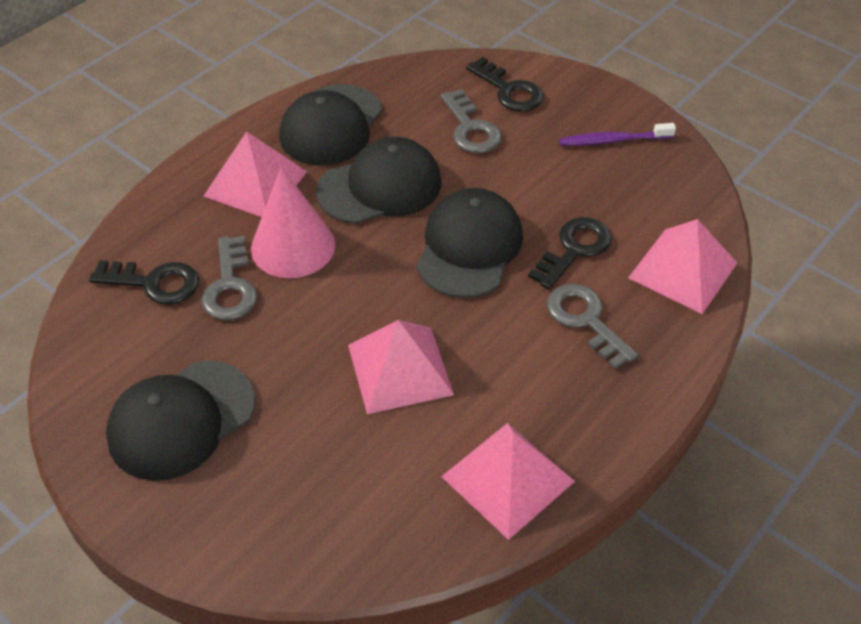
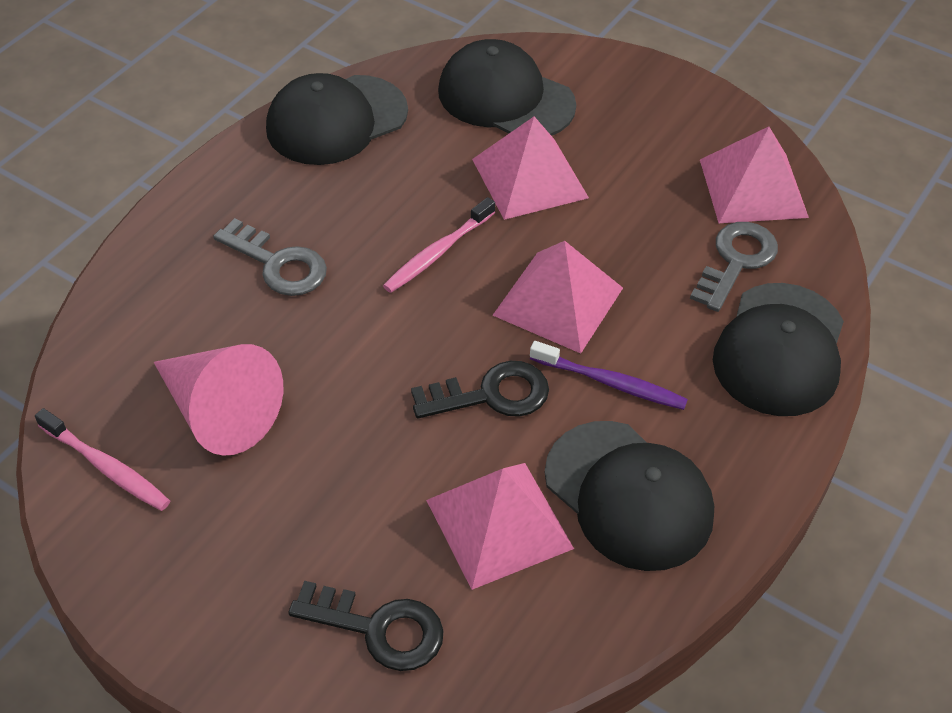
black key: [89,260,199,305] [466,57,544,112] [528,217,612,290] = 3 -> [288,581,444,671] [411,361,549,418] = 2
grey key: [202,236,257,320] [441,89,501,153] [547,284,638,369] = 3 -> [213,218,327,296] [690,222,778,312] = 2
pink toothbrush: none = 0 -> [35,408,170,511] [383,197,495,293] = 2

